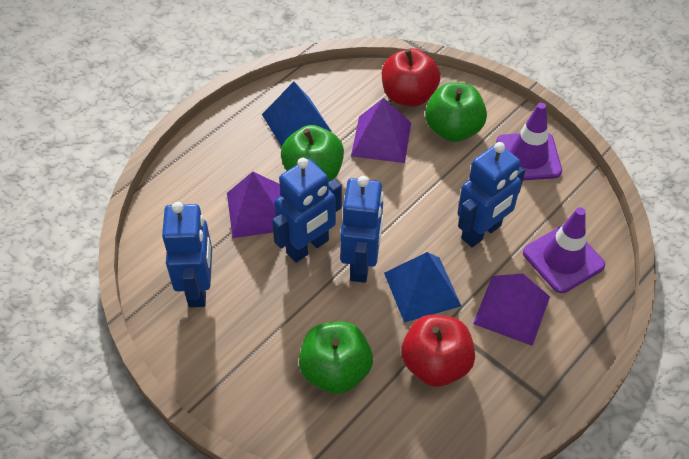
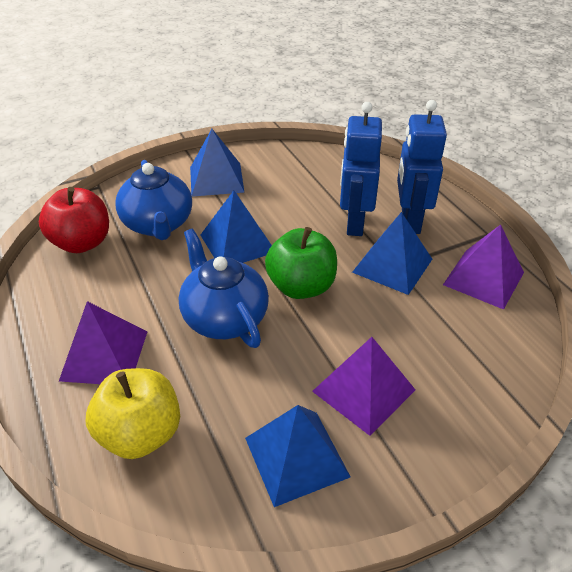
blue pyramid: [262,82,332,147] [384,252,461,322] = 2 -> [190,129,244,197] [201,190,272,263] [245,405,351,507] [352,212,432,295] = 4
blue robot: [162,202,212,307] [272,158,342,263] [340,176,383,283] [457,142,525,248] = 4 -> [340,102,382,236] [397,100,447,234] = 2
blue teapot: none = 0 -> [116,160,192,240] [179,229,269,348] = 2
green apple: [281,125,344,182] [299,322,373,394] [425,82,487,142] = 3 -> [265,227,337,299] = 1
purple traffic cone: [496,102,562,180] [523,207,605,293] = 2 -> none = 0
red apple: [382,48,441,107] [401,315,475,387] = 2 -> [39,187,109,253] = 1
yellow apple: none = 0 -> [86,368,180,459] = 1

